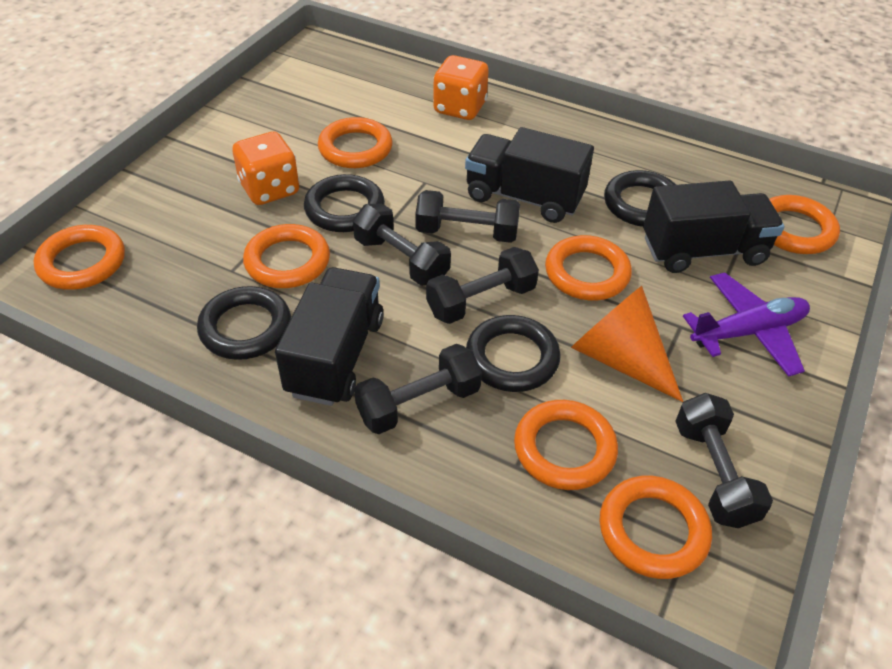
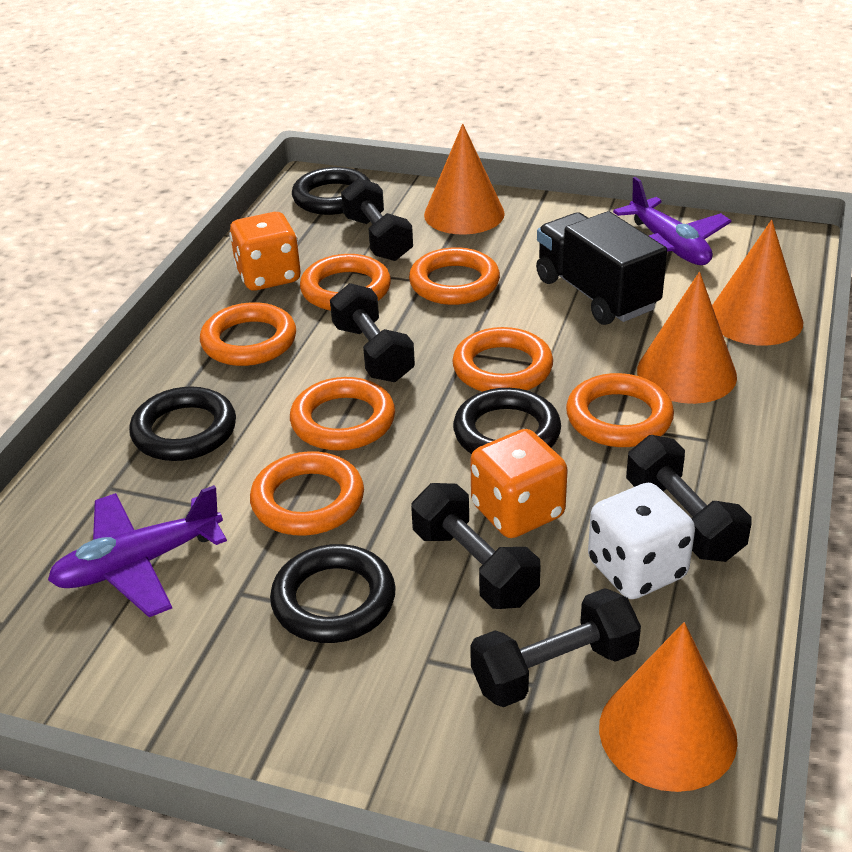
black truck: [275,267,384,406] [465,127,594,223] [643,180,784,273] = 3 -> [536,211,667,325] = 1
orange cone: [571,286,683,402] = 1 -> [424,124,505,235] [599,622,738,792] [637,272,737,404] [712,220,803,346] = 4
purple plane: [683,272,810,377] = 1 -> [48,485,227,617] [613,177,731,265] = 2
white dice: none = 0 -> [588,483,695,599] = 1

